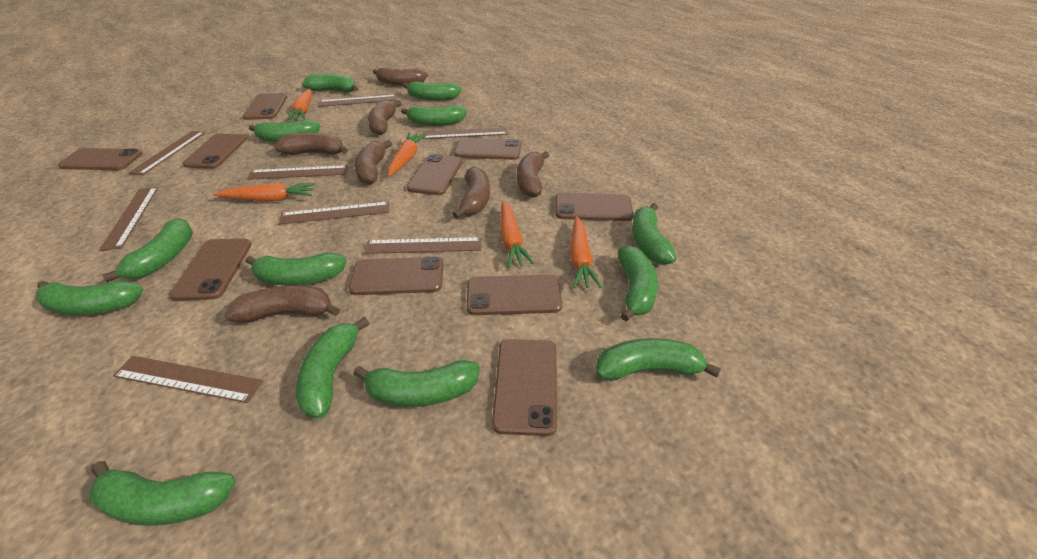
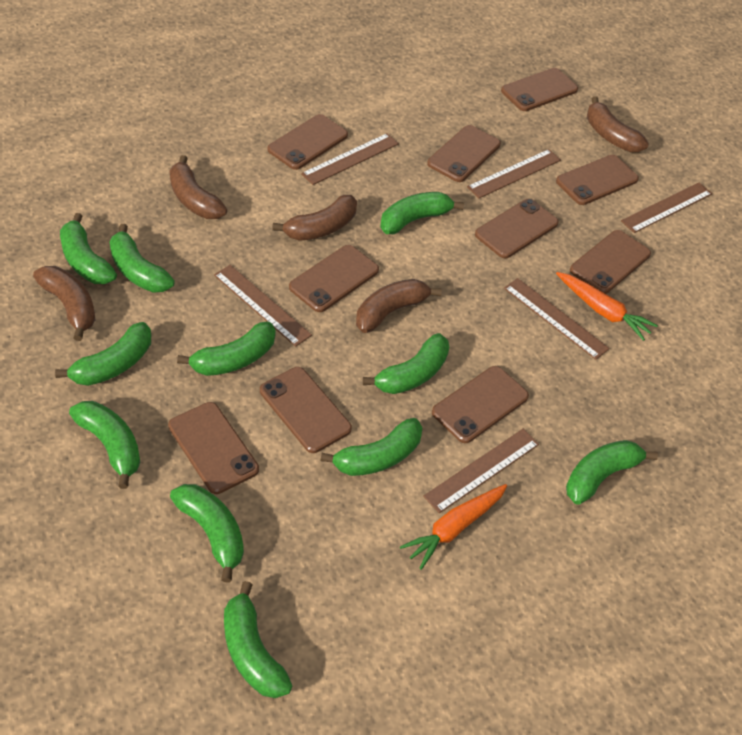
brown banana: [224,285,340,323] [275,133,348,155] [354,140,392,185] [368,100,402,135] [373,68,428,86] [453,167,490,219] [517,151,549,198] = 7 -> [33,266,95,341] [169,155,227,219] [272,195,357,241] [356,279,442,333] [587,96,649,152] = 5
brown ruler: [99,187,158,251] [113,356,263,403] [128,131,205,175] [247,165,348,180] [279,202,389,225] [319,95,396,107] [364,237,481,254] [423,127,508,139] = 8 -> [214,265,312,347] [301,133,399,185] [423,429,539,513] [467,149,561,198] [504,278,610,360] [621,183,712,233] = 6
green banana: [35,281,143,315] [89,461,235,526] [102,218,193,282] [246,253,347,285] [249,119,321,142] [296,317,369,418] [302,74,359,93] [354,360,480,407] [401,105,467,126] [403,81,462,101] [596,338,721,381] [618,245,658,321] [632,203,676,265] = 13 -> [55,322,151,386] [60,213,117,284] [69,401,140,489] [109,224,175,293] [170,484,244,583] [177,322,275,376] [224,581,292,698] [321,418,423,476] [363,333,449,394] [380,192,464,234] [566,440,658,505] = 11
orange carrot: [214,183,316,202] [286,89,312,120] [388,133,427,176] [500,201,535,268] [570,216,602,288] = 5 -> [400,484,507,570] [556,272,658,341] = 2

